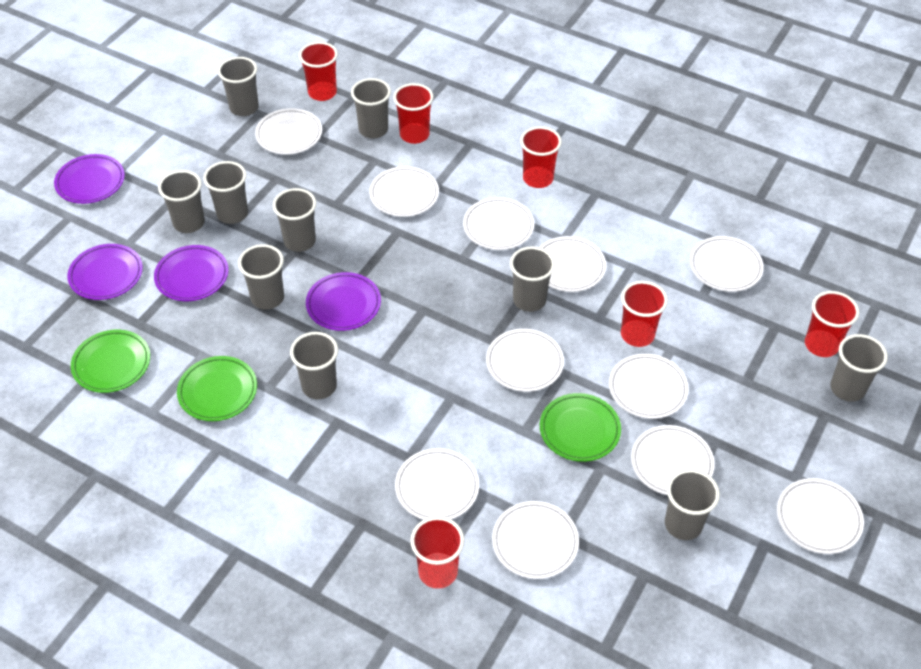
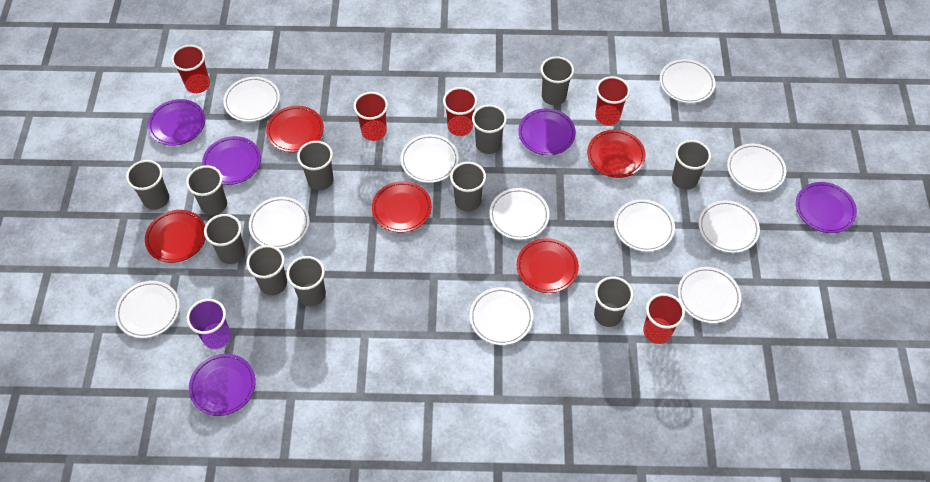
green plate: [71,330,150,393] [177,356,257,421] [540,393,621,462] = 3 -> none = 0
grey cup: [158,170,205,233] [203,161,248,224] [218,57,259,116] [238,244,284,310] [273,188,316,252] [290,332,338,399] [351,78,391,139] [510,247,555,312] [665,469,720,540] [830,334,888,402] = 10 -> [126,160,169,210] [186,165,227,215] [204,214,246,264] [246,245,287,295] [286,256,326,306] [297,141,334,190] [450,162,486,211] [472,105,507,154] [540,56,574,105] [594,276,634,327] [672,140,711,190] = 11
purple cup: none = 0 -> [186,299,231,349] = 1
purple plate: [54,154,125,204] [67,244,143,300] [154,245,229,301] [306,272,381,331] = 4 -> [148,99,205,146] [189,354,256,416] [202,136,261,185] [518,108,576,155] [796,182,857,233] = 5
red cup: [299,42,338,101] [393,83,434,144] [411,516,464,589] [520,126,562,188] [621,281,668,347] [805,291,859,357] = 6 -> [171,45,210,93] [353,92,388,141] [443,87,477,136] [595,76,630,125] [643,293,685,344] = 5
red plate: none = 0 -> [145,210,206,263] [266,106,324,152] [372,181,432,233] [517,238,579,293] [587,130,646,178] = 5

